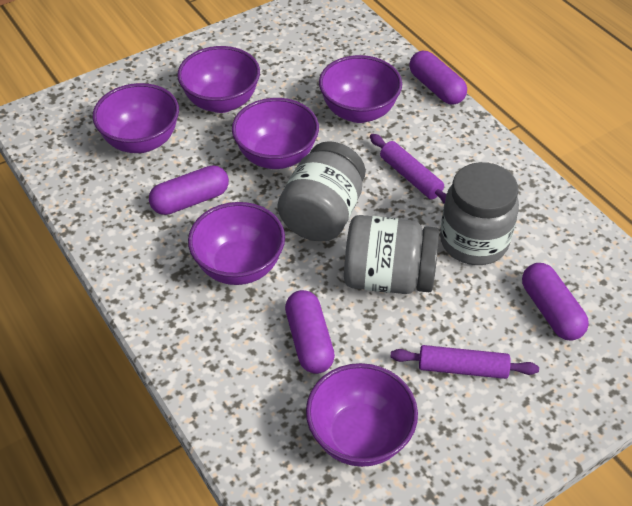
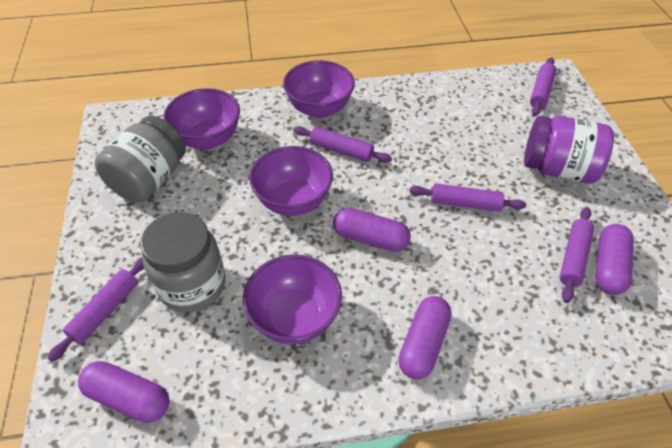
grey jar: [278,141,366,241] [344,215,439,294] [440,162,519,265] = 3 -> [95,116,186,202] [140,212,225,312] = 2
purple bowl: [92,83,179,153] [177,46,260,113] [188,202,285,285] [232,98,319,169] [306,363,418,467] [319,55,402,123] = 6 -> [163,88,240,149] [243,254,342,344] [249,146,333,216] [283,60,355,118] = 4
purple jar: none = 0 -> [524,116,614,183] = 1
purple rolling pin: [370,134,446,203] [390,345,539,379] = 2 -> [47,257,144,362] [293,126,392,163] [409,183,526,212] [530,57,556,116] [560,207,594,303] = 5

